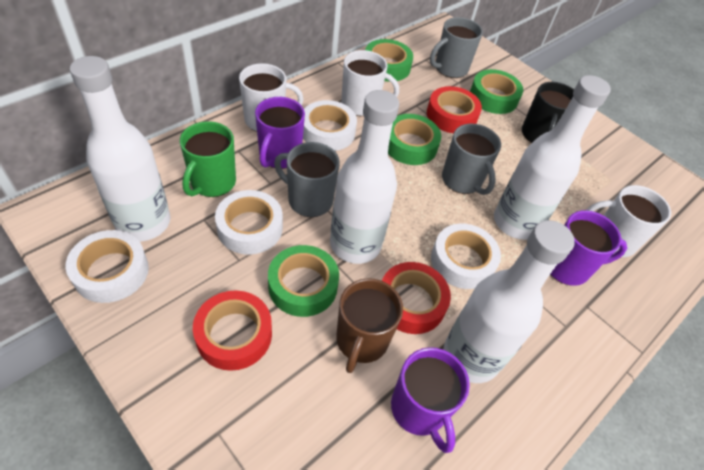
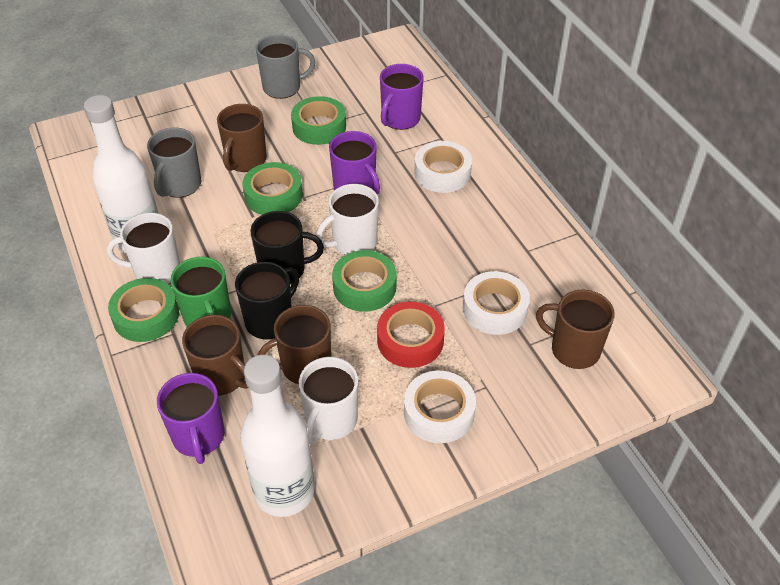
black mug: [522,82,574,143] = 1 -> [235,262,299,340] [250,211,324,284] = 2
brown mug: [336,278,403,373] = 1 -> [182,315,248,395] [217,104,267,172] [258,305,331,384] [536,290,615,369] = 4
grey mug: [274,142,340,217] [430,17,483,78] [442,124,501,195] = 3 -> [147,128,202,198] [256,34,315,99] = 2
red tape: [193,291,272,371] [382,262,451,334] [427,86,482,133] = 3 -> [377,302,445,368] = 1
white bottle: [70,56,170,241] [330,90,399,264] [444,220,575,383] [494,75,611,240] = 4 -> [84,95,159,253] [240,355,315,517] = 2
white tape: [66,230,149,303] [215,190,283,255] [303,100,357,151] [431,224,501,289] = 4 -> [404,371,476,443] [414,141,472,193] [463,271,530,335] = 3

